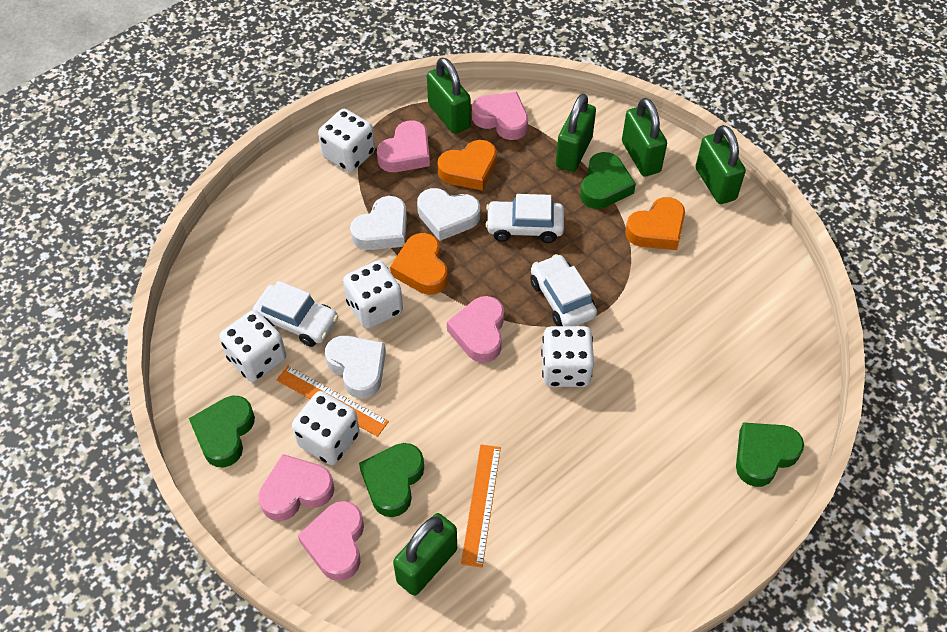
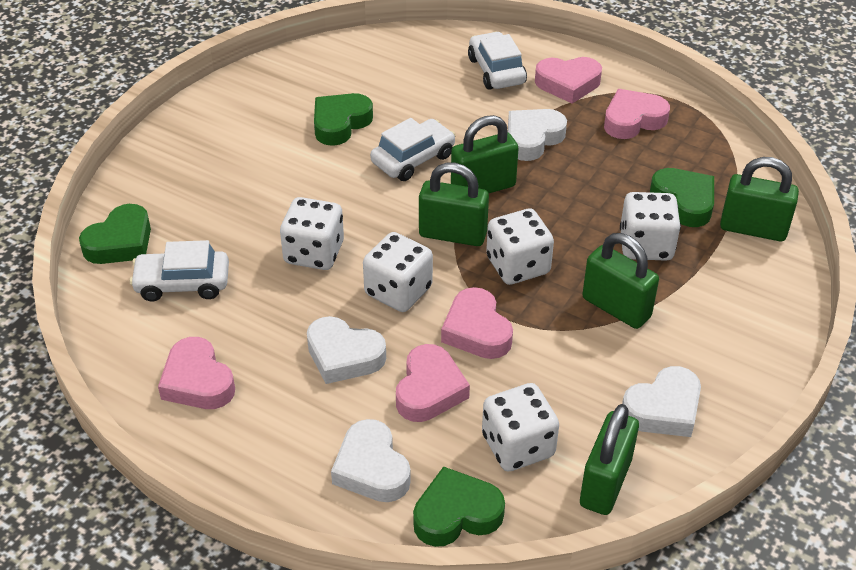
orange heart: [390,233,448,295] [437,140,497,191] [625,197,685,250] = 3 -> none = 0
orange ruler: [276,366,389,437] [461,444,501,568] = 2 -> none = 0
white heart: [325,335,386,399] [350,196,407,250] [417,188,480,241] = 3 -> [307,316,386,384] [331,419,411,502] [508,109,567,161] [622,366,701,437] = 4

